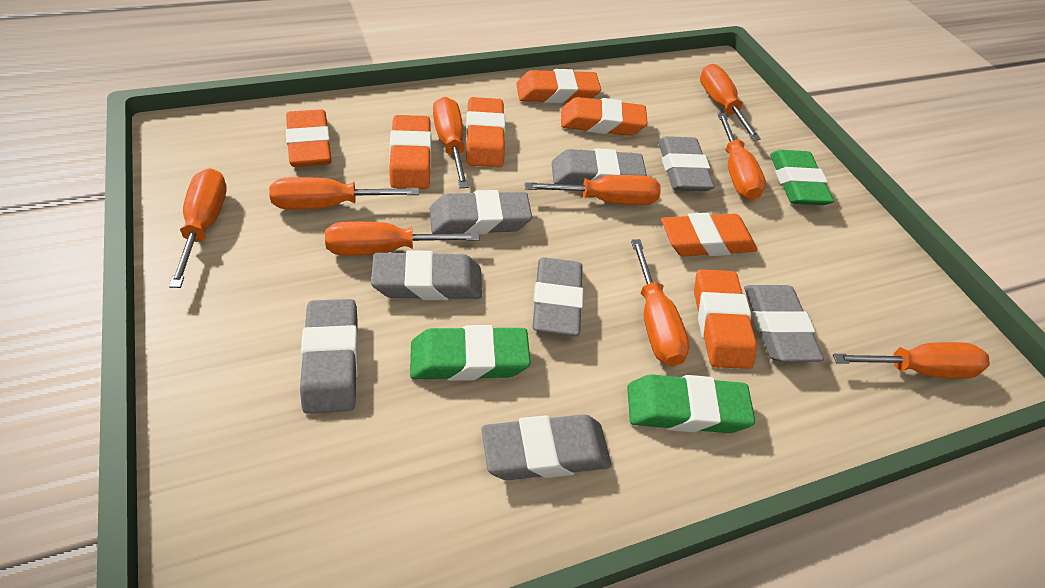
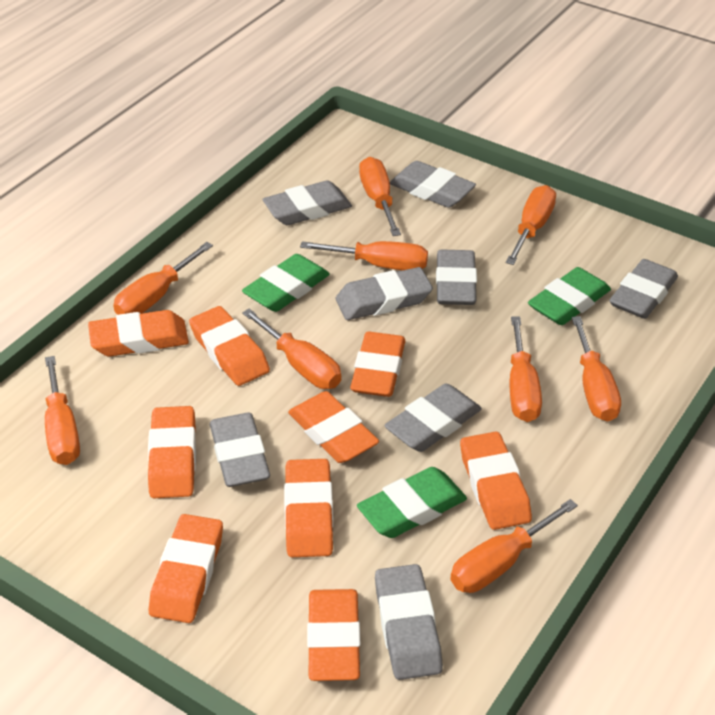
orange eraser: [286,109,332,167] [390,115,431,189] [466,97,506,167] [516,69,601,103] [561,97,647,136] [661,213,757,256] [694,269,757,369] = 7 -> [88,310,189,357] [148,406,196,498] [149,514,223,623] [189,306,270,386] [284,459,333,557] [288,391,379,463] [307,589,361,681] [350,332,405,397] [460,432,532,530] = 9

